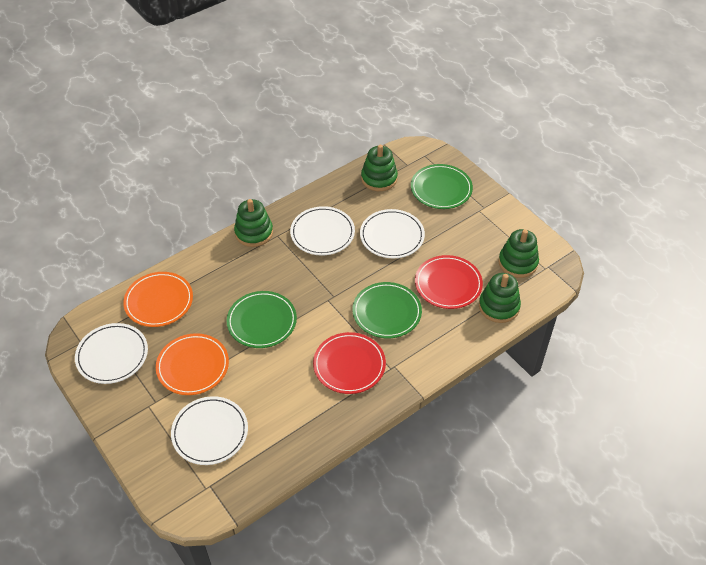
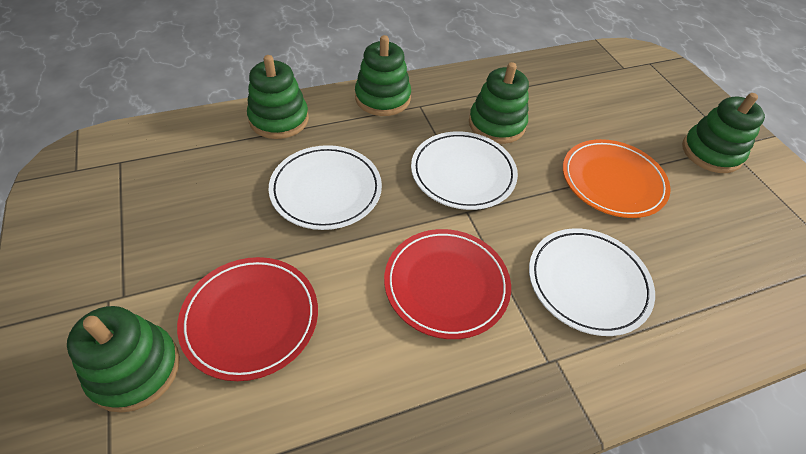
green plate: [227,291,297,348] [352,282,422,338] [411,164,473,209] = 3 -> none = 0
green stacking toy: [234,199,273,247] [361,145,398,191] [479,273,521,323] [498,229,539,278] = 4 -> [67,306,180,413] [247,55,309,139] [355,35,411,116] [469,62,529,144] [682,93,765,173] = 5
orange plate: [123,272,193,327] [156,333,229,395] = 2 -> [563,139,671,218] = 1
white plate: [75,323,148,384] [171,396,248,465] [290,206,355,255] [360,209,425,258] = 4 -> [269,145,382,230] [411,131,518,210] [529,228,655,336] = 3

